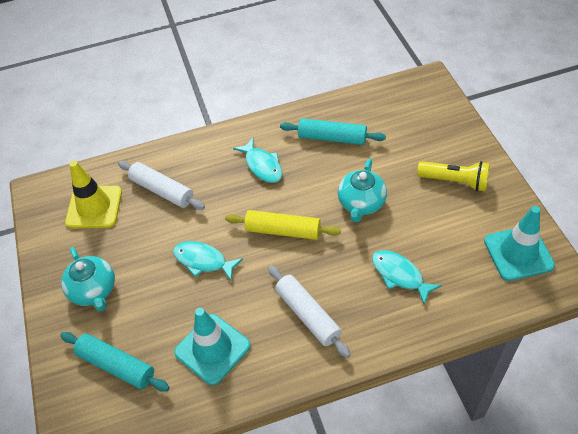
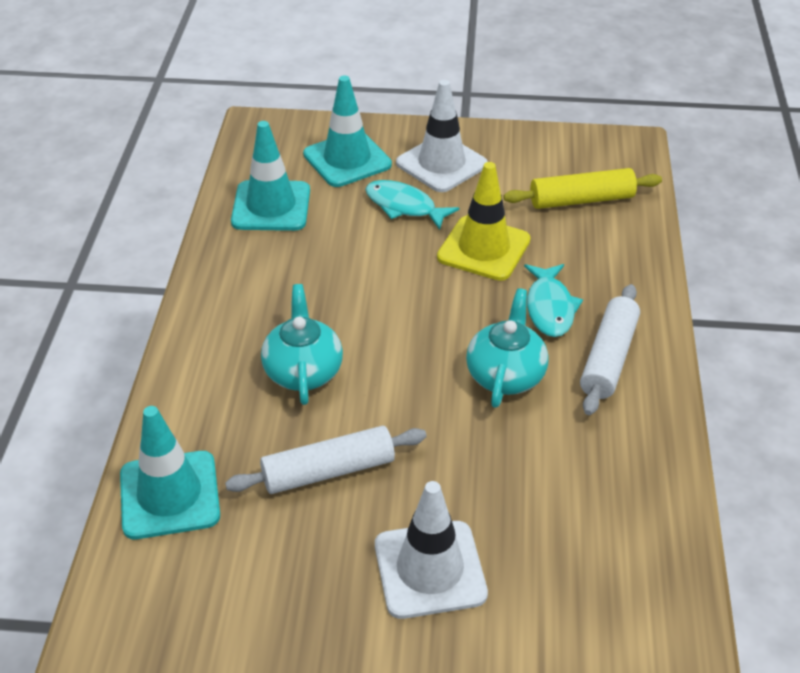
turquoise fish: [173,241,243,281] [233,138,283,183] [372,250,442,305] = 3 -> [365,180,459,230] [524,264,583,337] = 2
turquoise rolling pin: [60,332,170,392] [280,118,386,145] = 2 -> none = 0
turquoise traffic cone: [174,308,251,385] [484,206,555,281] = 2 -> [120,406,220,539] [231,121,310,231] [303,76,392,187] = 3
white traffic cone: none = 0 -> [375,481,488,619] [396,80,488,192] = 2
yellow flashlight: [417,161,490,192] = 1 -> none = 0

